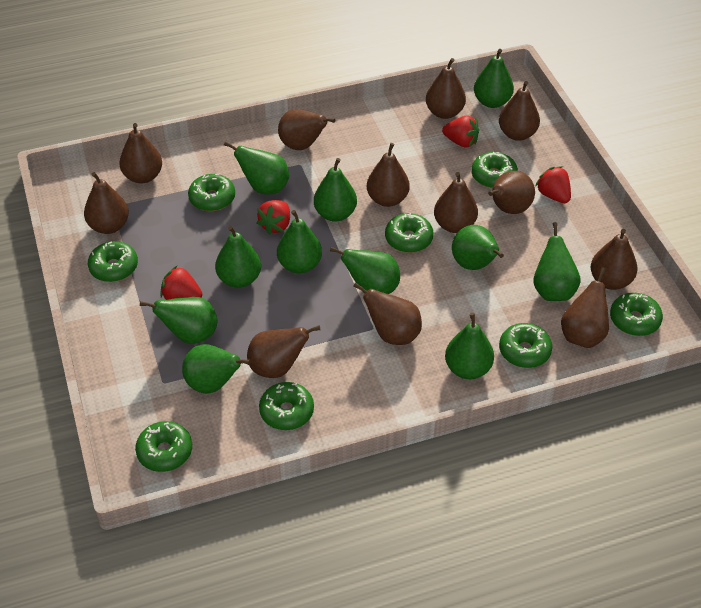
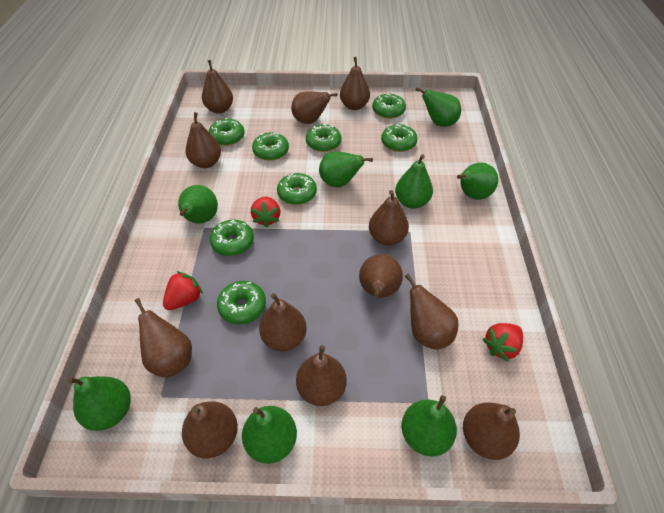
green pear: [140,297,217,344] [182,344,251,394] [215,226,261,288] [224,141,289,195] [277,210,322,274] [314,158,357,222] [330,247,400,294] [445,313,494,379] [452,225,504,270] [474,49,514,108] [533,222,581,301] = 11 -> [67,376,131,431] [178,185,218,224] [242,406,297,464] [319,151,373,187] [395,154,433,209] [402,395,457,456] [415,87,461,127] [457,162,498,200] = 8
red strawberry: [160,265,202,300] [257,200,290,235] [442,116,479,148] [535,166,571,203] = 4 -> [163,271,203,310] [251,197,281,228] [483,323,523,362] = 3

